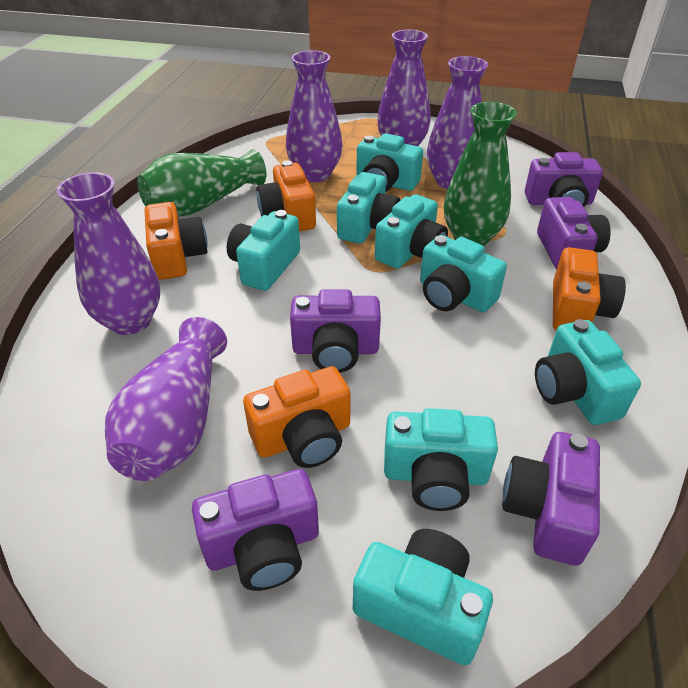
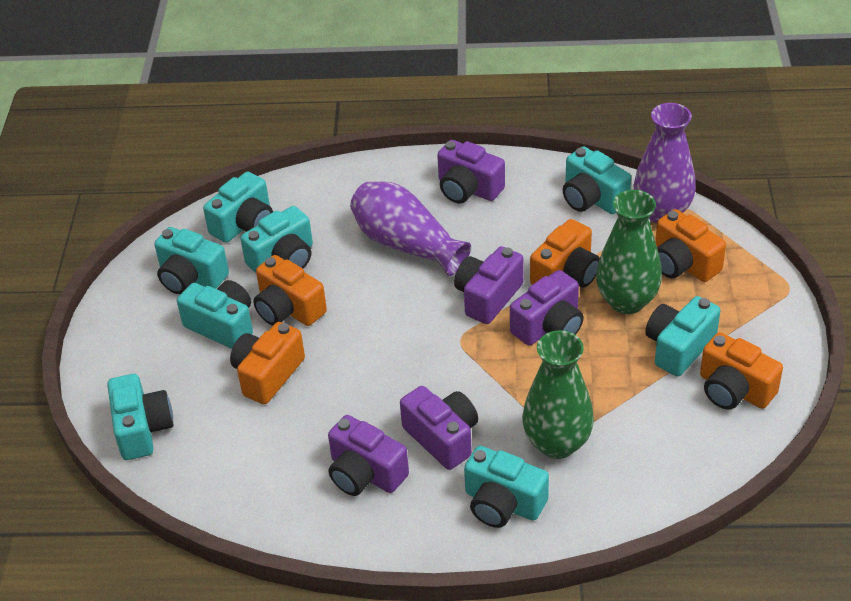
orange camera: [145,202,208,280] [243,366,351,468] [256,160,316,231] [553,247,626,330] = 4 -> [230,322,305,405] [253,255,327,326] [530,219,600,288] [655,209,726,282] [700,332,783,410] = 5
purple vase: [57,172,160,335] [105,317,227,481] [286,50,343,182] [377,30,431,146] [427,56,488,189] = 5 -> [350,182,471,276] [633,103,696,223] = 2

